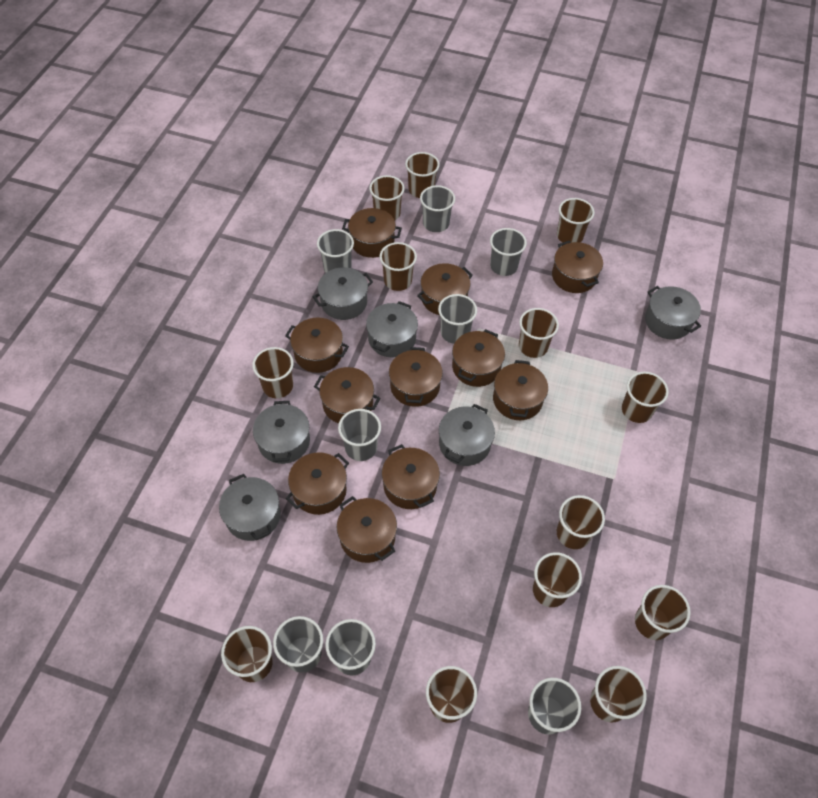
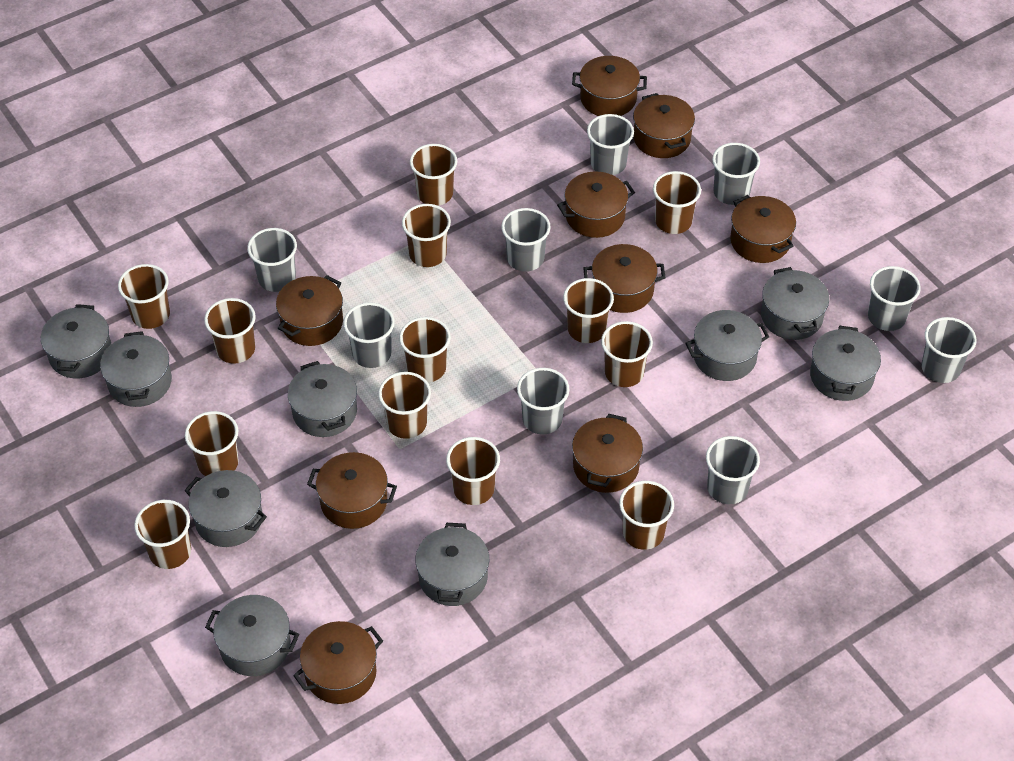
brown pot: [285,318,349,373] [286,452,349,515] [314,367,380,423] [337,496,397,563] [342,208,402,258] [382,444,440,509] [389,347,443,407] [417,263,473,315] [452,329,505,387] [493,360,548,420] [552,241,603,293] = 11 -> [276,275,343,346] [293,621,383,704] [307,452,397,529] [557,171,635,238] [572,56,647,116] [572,414,643,493] [583,244,666,313] [633,93,695,158] [730,195,796,263] = 9
grey cup: [273,616,323,673] [317,229,354,273] [325,619,376,675] [338,409,381,461] [420,185,455,232] [438,294,477,344] [490,228,527,276] [528,678,581,735] = 8 -> [247,228,297,292] [343,302,395,368] [501,208,551,272] [517,368,569,434] [587,114,634,175] [706,436,760,504] [712,143,760,205] [868,266,920,331] [921,317,976,383] = 9
grey pot: [219,474,281,541] [253,401,310,464] [313,267,373,320] [366,301,418,357] [439,404,495,466] [645,286,701,340] = 6 -> [41,304,111,378] [100,331,172,407] [184,470,267,547] [205,595,299,676] [288,361,357,437] [415,523,489,606] [686,310,769,381] [761,267,829,340] [810,326,881,401] = 9

